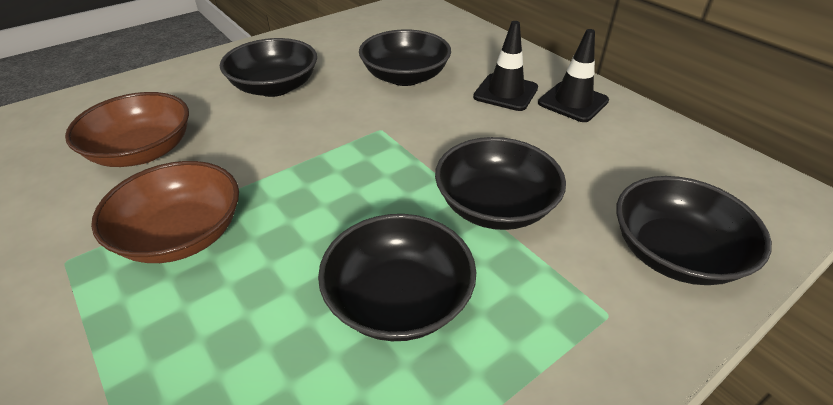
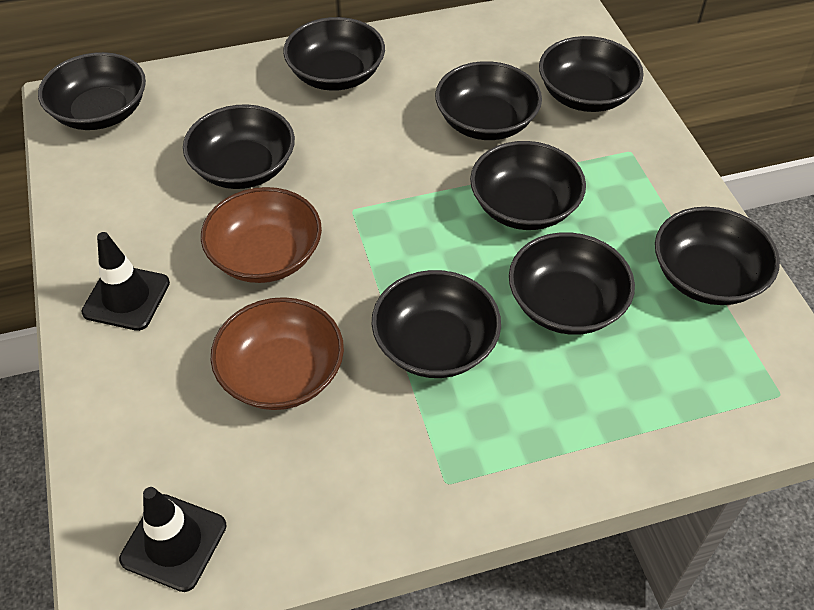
black bowl: [220,38,317,97] [318,214,476,341] [359,29,451,86] [435,137,566,230] [616,176,772,285] = 5 -> [38,52,146,130] [183,104,295,189] [283,17,385,91] [371,270,501,378] [435,61,542,140] [470,141,586,230] [509,232,635,335] [539,36,644,112] [655,207,780,305] = 9

